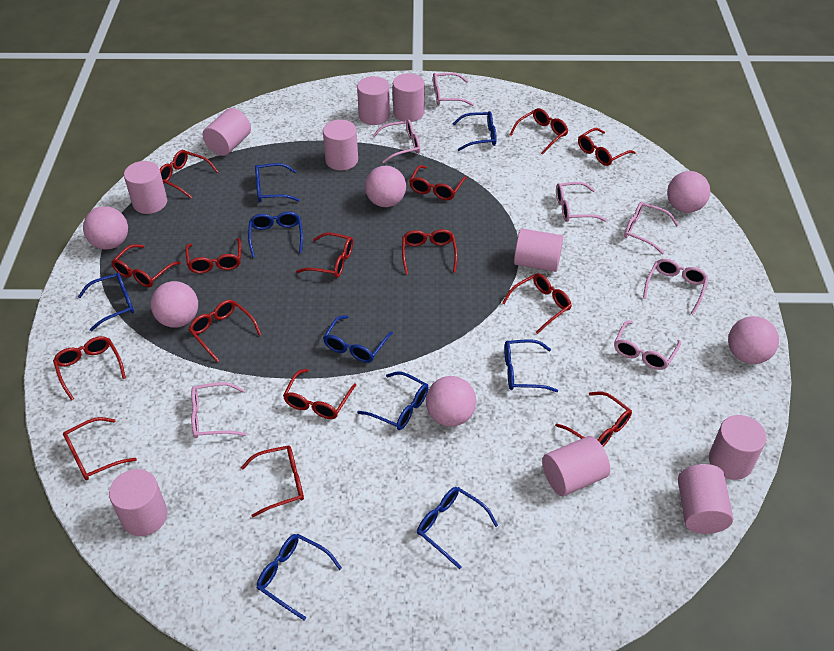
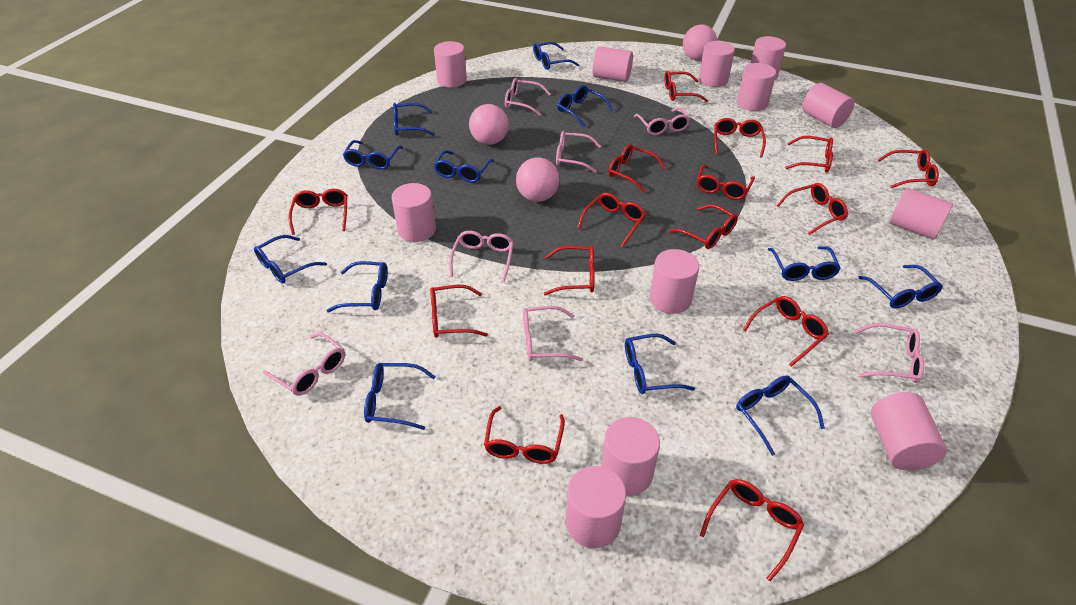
blue glasses: [78,273,134,331] [248,212,303,258] [255,163,300,202] [257,534,342,620] [323,315,393,363] [357,371,429,430] [417,487,498,569] [453,111,497,151] [504,339,558,392] = 9 -> [254,235,327,284] [327,261,388,312] [343,140,403,170] [364,363,436,430] [393,103,435,136] [434,150,494,183] [533,42,579,70] [557,85,613,127] [625,334,695,394] [736,376,825,456] [768,246,841,281] [858,265,943,309] = 12
pink ball: [83,206,128,250] [151,281,198,328] [365,166,406,207] [426,376,476,427] [667,171,710,213] [728,316,779,364] = 6 -> [469,104,509,145] [516,157,560,202] [683,25,717,61] = 3
pink cylinder: [109,469,167,536] [124,161,167,214] [203,108,251,156] [323,119,358,171] [357,76,390,125] [393,73,425,122] [514,228,563,272] [542,436,610,496] [678,464,733,534] [709,415,767,480] = 10 -> [392,183,436,242] [434,41,467,88] [566,466,626,548] [592,46,633,82] [601,417,660,496] [649,249,699,314] [699,41,735,87] [737,63,776,111] [750,36,786,80] [802,83,854,128] [871,392,947,471] [889,188,953,239] = 12

